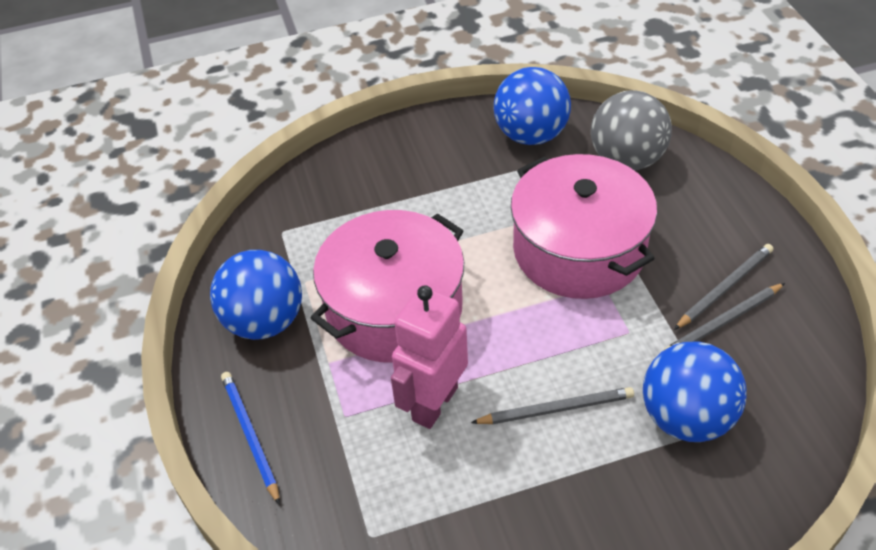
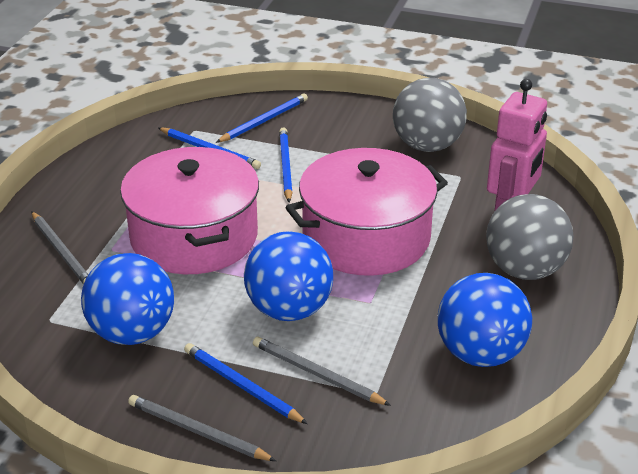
blue pencil: [221,372,280,505] = 1 -> [158,127,261,169] [184,343,308,424] [216,94,308,143] [279,127,293,202] = 4
grey ball: [591,90,672,170] = 1 -> [393,78,467,152] [486,194,574,280] = 2

